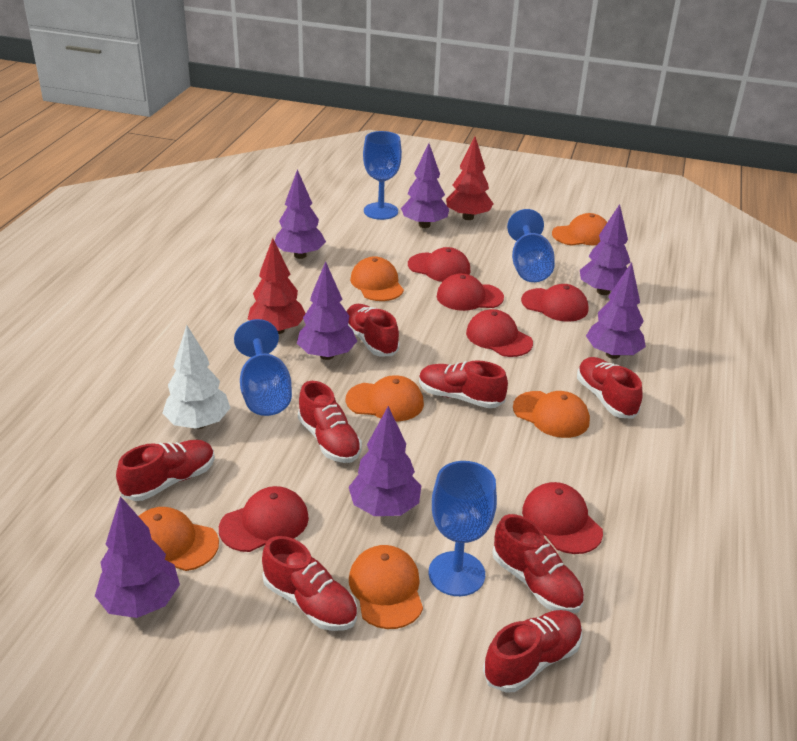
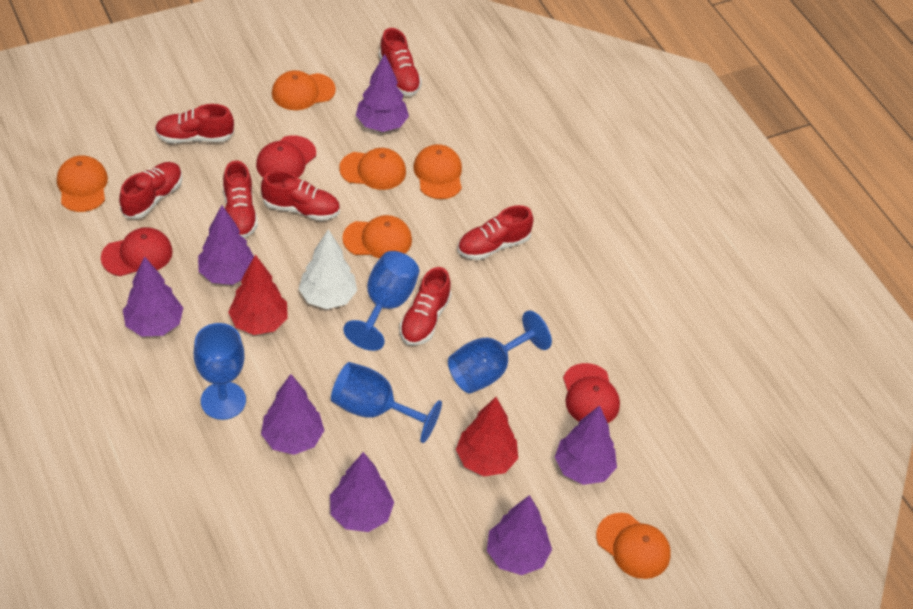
red cap: [219,486,309,552] [408,247,471,282] [437,273,504,311] [466,309,533,357] [521,284,588,322] [522,482,603,554] = 6 -> [101,227,173,276] [256,136,316,178] [563,363,620,423] = 3
red shoe: [116,440,215,501] [262,536,357,631] [298,381,362,463] [347,304,400,356] [419,360,508,408] [483,610,582,692] [492,514,584,613] [577,357,643,419] = 8 -> [119,162,182,219] [155,104,234,143] [223,160,258,238] [261,171,340,221] [379,28,422,96] [399,267,452,346] [458,205,534,260] = 7

